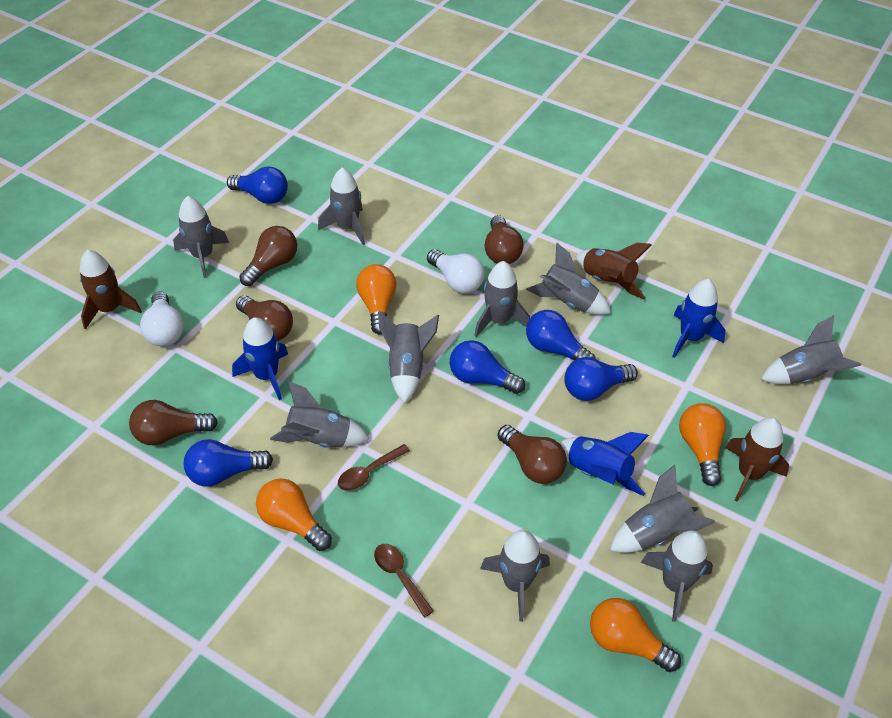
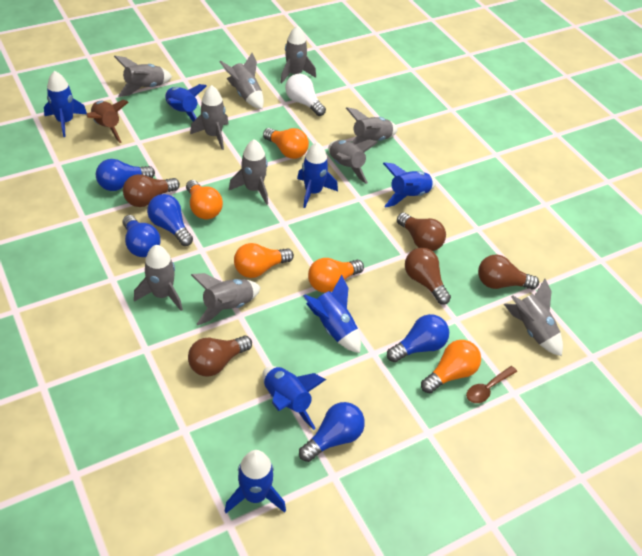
blue rocket: [232,317,288,400] [559,432,649,496] [672,279,726,358] = 3 -> [44,71,87,137] [165,84,207,122] [225,450,286,513] [262,366,326,430] [297,142,338,208] [303,275,361,353] [383,162,436,208] = 7
brown rocket: [79,250,142,329] [576,243,652,299] [725,417,789,502] = 3 -> [86,100,128,143] = 1
brown spoon: [338,444,410,491] [374,544,434,618] = 2 -> [466,366,517,403] = 1
orange light bulb: [256,479,332,551] [356,264,397,334] [590,598,681,672] [679,403,726,486] = 4 -> [186,180,223,219] [234,243,294,278] [263,128,309,159] [308,258,364,293] [421,340,481,393] = 5
white light bulb: [140,291,184,346] [427,249,485,294] = 2 -> [285,74,326,116] = 1

